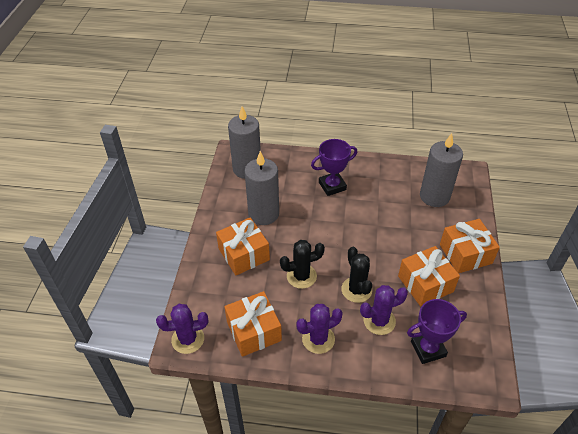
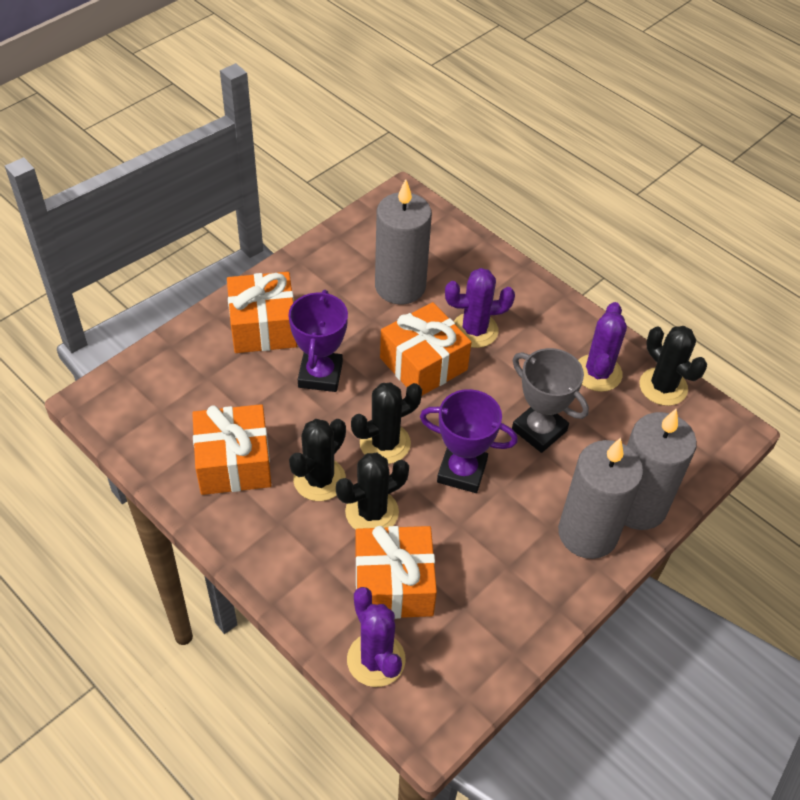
black cactus: [280,240,325,289] [341,247,372,303] = 2 -> [289,419,346,501] [336,453,409,530] [351,382,422,464] [639,326,707,406] = 4
grey trophy: none = 0 -> [512,348,589,453] = 1

